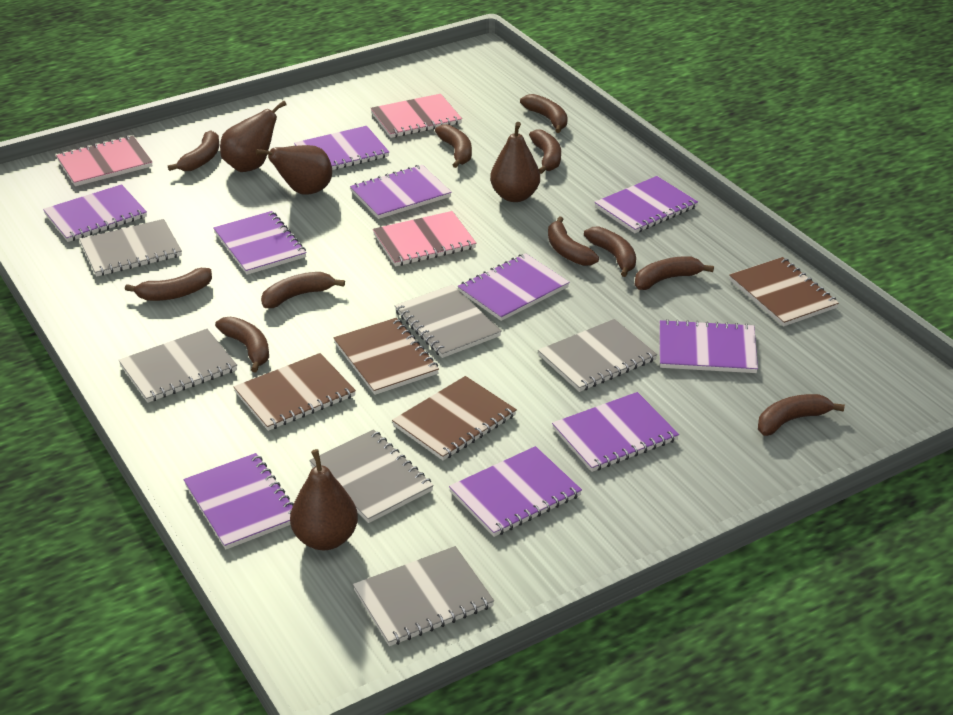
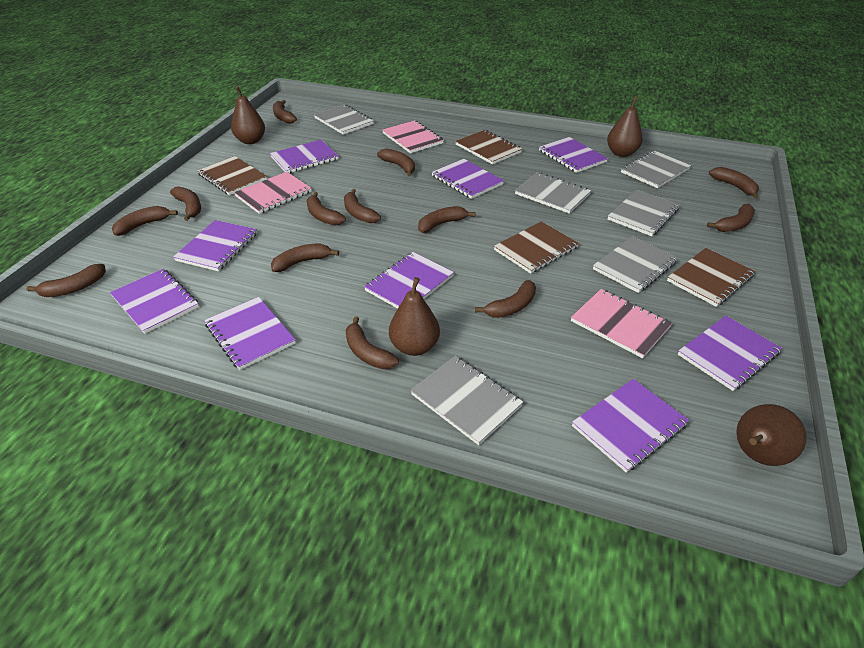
brown banana: [125,268,212,301] [168,130,219,171] [215,317,269,372] [261,272,345,308] [435,124,472,168] [520,94,568,133] [529,129,561,174] [548,217,599,266] [584,226,636,277] [635,256,714,290] [758,394,845,436] = 11 -> [26,264,106,297] [112,206,178,236] [170,186,201,221] [271,244,339,272] [273,100,297,124] [306,192,346,225] [344,189,381,223] [346,316,399,369] [377,148,415,176] [418,206,475,233] [475,280,536,318] [707,204,755,232] [709,167,759,199] = 13
purple notebook: [43,184,147,242] [183,453,294,550] [213,211,307,275] [294,126,389,170] [350,165,452,219] [449,446,582,537] [458,253,570,321] [552,392,679,472] [594,176,698,233] [660,319,758,373] = 10 -> [110,269,199,334] [173,220,257,271] [204,297,296,370] [270,140,339,173] [364,252,454,309] [432,159,504,199] [539,137,608,173] [572,379,689,473] [678,316,782,391] = 9

